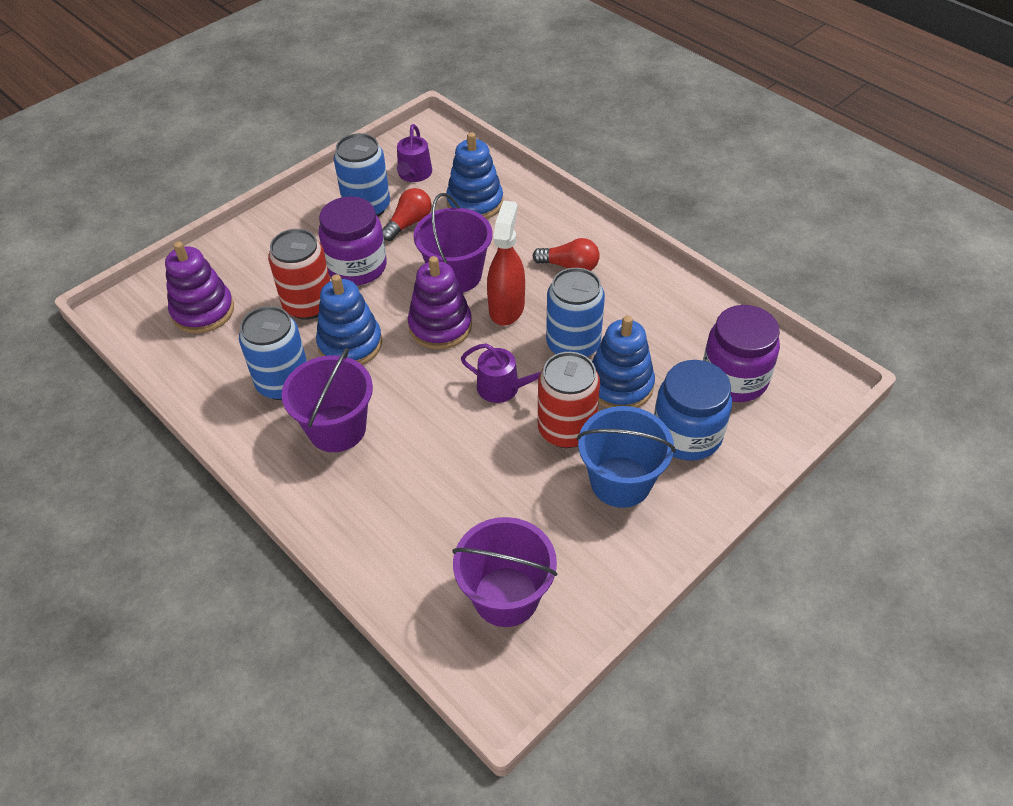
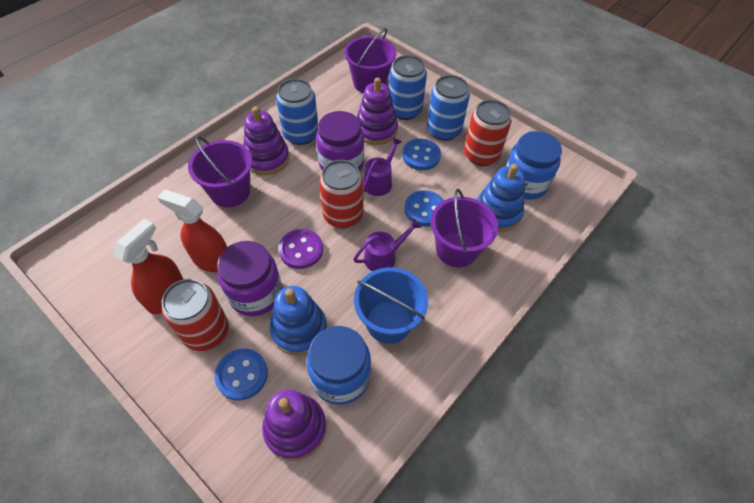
blue button: none = 0 -> [215,349,268,401] [402,139,441,170] [404,190,444,227] = 3
blue jar: [654,360,732,461] = 1 -> [307,326,371,405] [506,131,562,200] = 2
blue stacking toy: [316,274,382,365] [446,132,503,219] [592,316,655,408] = 3 -> [270,286,327,356] [477,164,525,232] = 2
purple button: none = 0 -> [278,229,323,269] = 1
purple stacking toy: [165,241,234,334] [408,256,472,349] = 2 -> [243,107,289,175] [262,390,326,461] [357,78,398,145] = 3
red can: [268,229,330,320] [538,352,600,448] = 2 -> [162,279,229,351] [319,160,363,228] [464,100,511,166] = 3
red light bulb: [382,188,432,241] [532,238,600,271] = 2 -> none = 0
red spray bottle: [487,201,525,325] = 1 -> [113,219,183,314] [157,190,227,272] = 2

